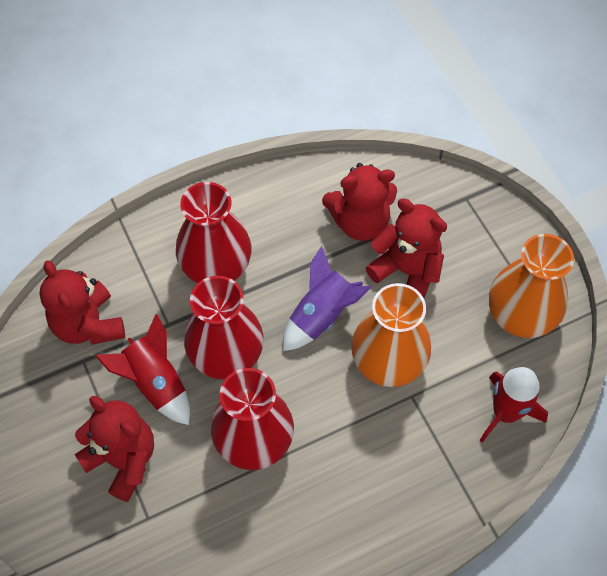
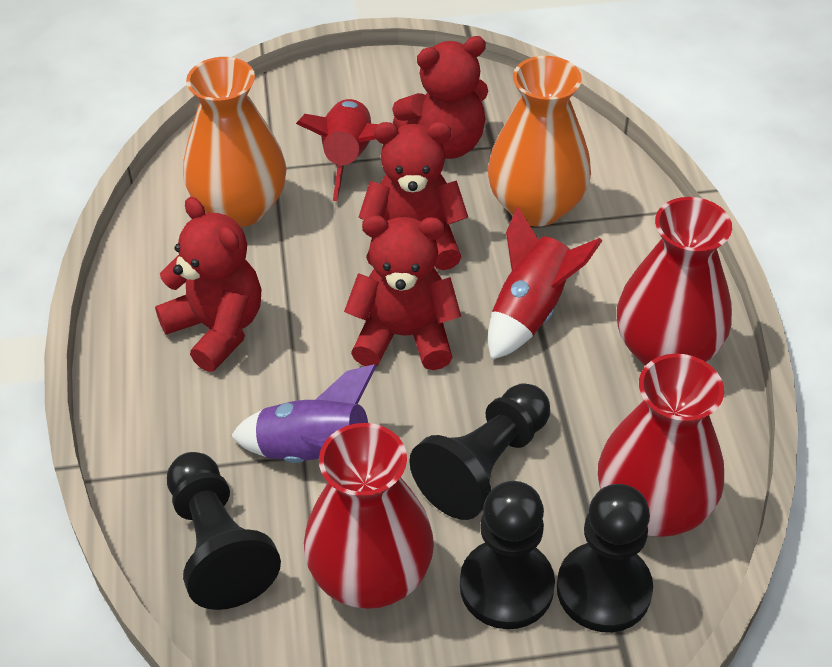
black pawn: none = 0 -> [167,452,281,610] [409,383,550,520] [460,481,555,629] [557,484,653,632] = 4

